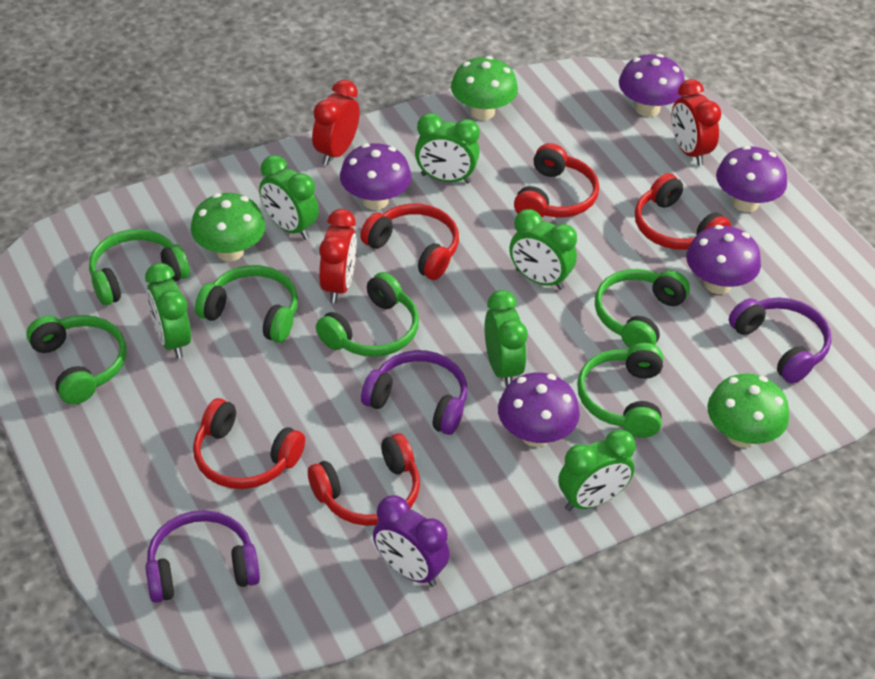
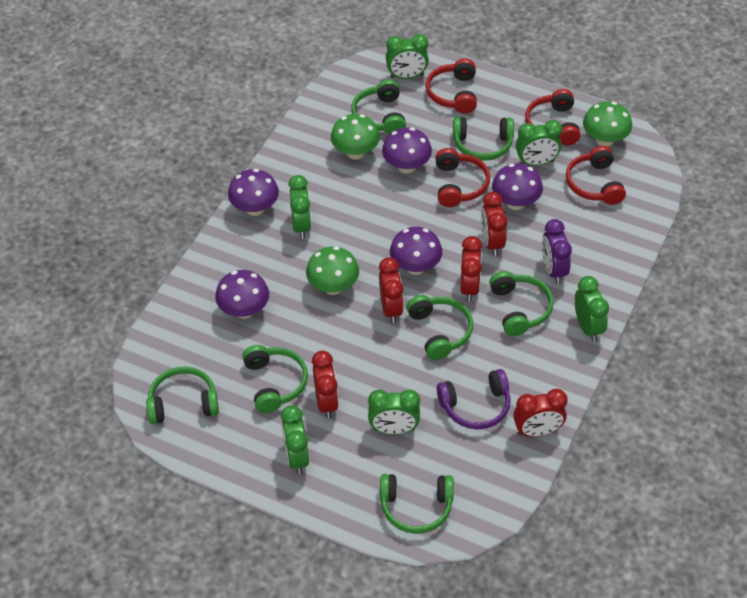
green headphones: [27,315,126,405] [89,229,190,305] [195,265,298,343] [316,272,419,357] [577,343,663,438] [595,269,690,348] = 6 -> [146,367,219,424] [242,345,308,413] [351,80,406,134] [380,474,454,534] [406,295,473,360] [453,117,514,161] [489,271,554,336] = 7
purple headphones: [145,510,260,603] [361,350,467,435] [729,297,832,384] = 3 -> [437,369,511,429] = 1
red clock: [312,79,360,165] [319,209,357,303] [672,79,721,166] = 3 -> [312,350,339,419] [379,257,404,323] [461,236,482,302] [481,192,507,256] [513,389,568,437] = 5
red headphones: [193,398,305,489] [308,433,420,526] [360,204,459,280] [514,143,599,218] [635,173,731,250] = 5 -> [425,58,477,113] [435,148,490,207] [525,89,581,145] [566,146,626,205] = 4

